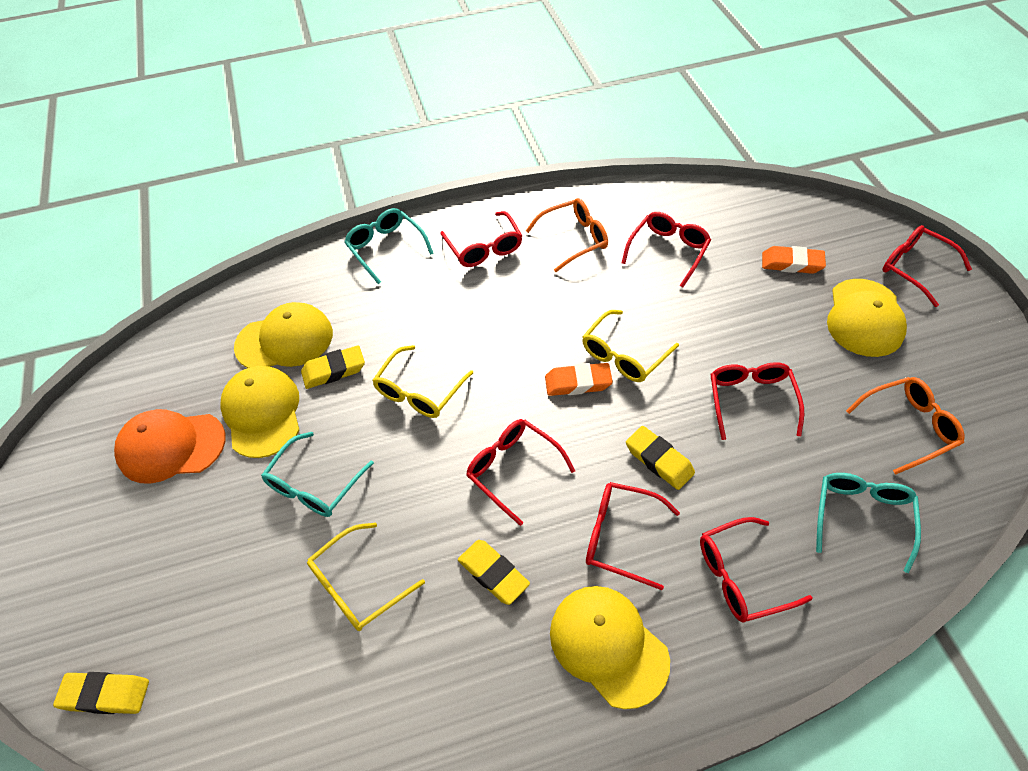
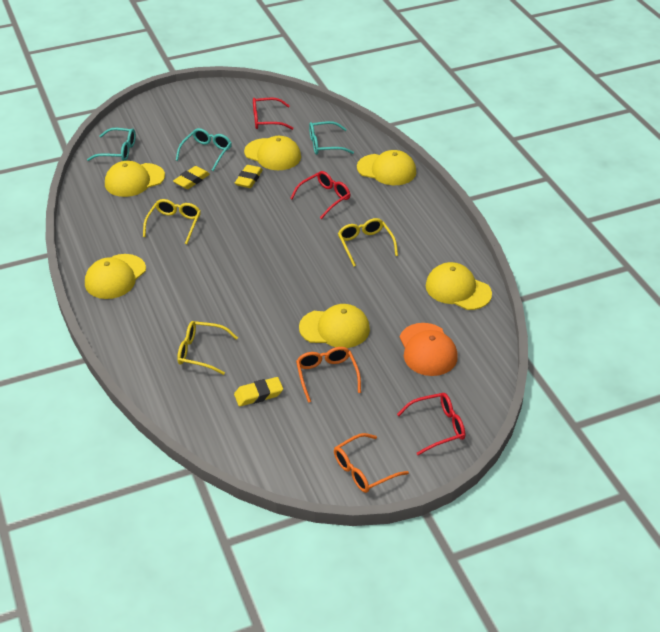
orange eraser: [545,363,613,396] [762,246,826,274] = 2 -> none = 0
red glasses: [440,211,522,267] [466,419,575,526] [586,482,680,590] [622,212,711,287] [700,517,812,623] [710,362,804,440] [883,225,972,307] = 7 -> [253,97,293,130] [290,171,350,219] [397,393,465,455] = 3
yellow cap: [220,366,300,458] [234,302,333,368] [550,586,670,709] [827,279,907,357] = 4 -> [85,254,146,299] [105,161,165,197] [244,136,301,170] [299,304,370,348] [357,150,416,185] [426,262,492,310] = 6
yellow eraser: [53,672,149,714] [301,345,365,389] [458,540,530,605] [626,426,695,490] = 4 -> [173,166,210,189] [234,377,283,407] [235,165,263,188] = 3

